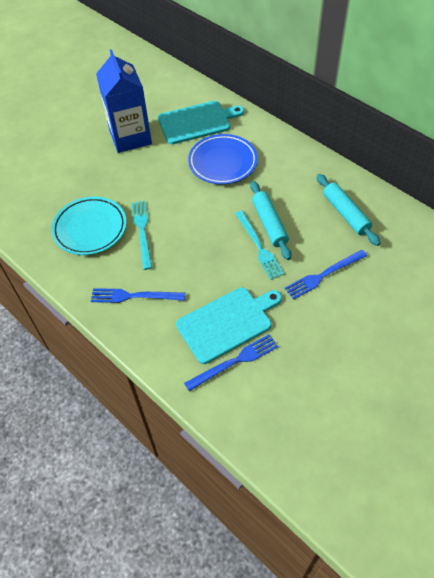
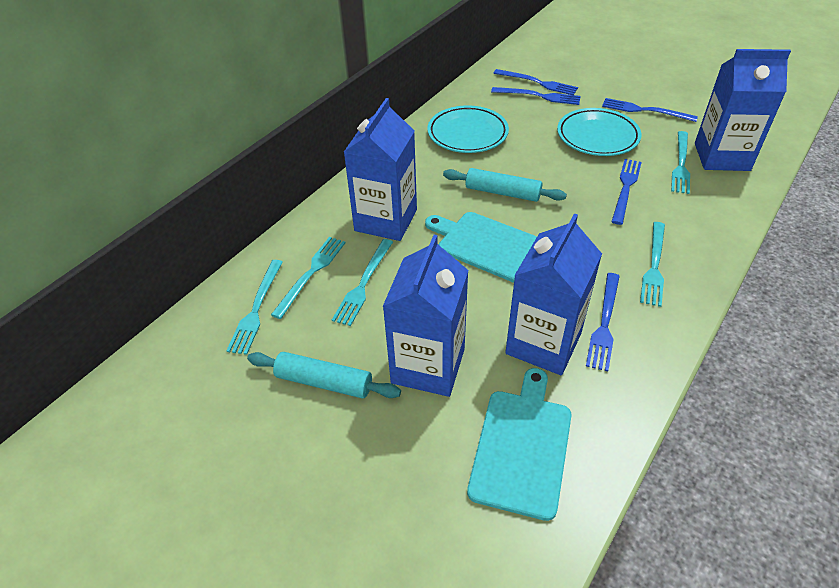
blue carton: [96,49,152,153] = 1 -> [344,98,417,241] [383,235,469,397] [505,214,602,375] [695,49,791,171] = 4
blue fork: [91,288,185,303] [184,334,278,391] [285,250,367,300] = 3 -> [491,87,581,105] [493,69,578,95] [586,273,620,371] [602,98,698,122] [611,159,642,225] = 5
blue plate: [188,134,258,184] = 1 -> none = 0
turquoise fork: [131,201,152,270] [235,210,284,280] = 2 -> [226,260,283,355] [271,237,346,319] [332,239,393,326] [640,222,665,307] [671,131,690,194] = 5
turquoise plate: [51,196,127,255] = 1 -> [428,105,509,153] [557,108,642,156] = 2

